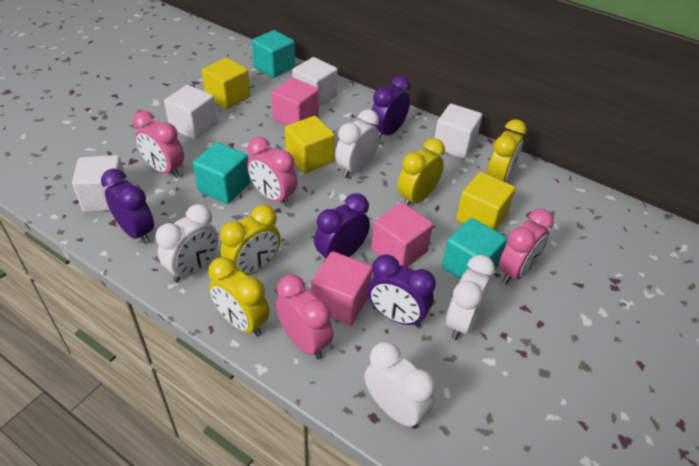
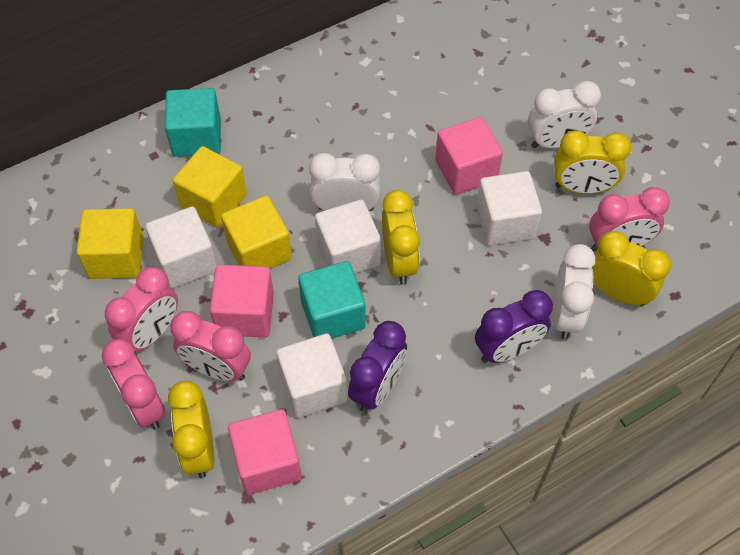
purple clock: [101,168,154,244] [314,193,370,261] [368,254,436,327] [370,76,411,140] = 4 -> [348,321,407,412] [475,290,553,363] = 2
turquoise cube: [193,142,250,204] [252,30,295,78] [442,218,507,279] = 3 -> [165,88,221,157] [298,261,366,339] = 2
white clock: [156,204,219,282] [335,109,379,178] [364,342,435,429] [446,255,495,340] = 4 -> [309,153,380,211] [528,81,601,148] [553,244,596,340] = 3

